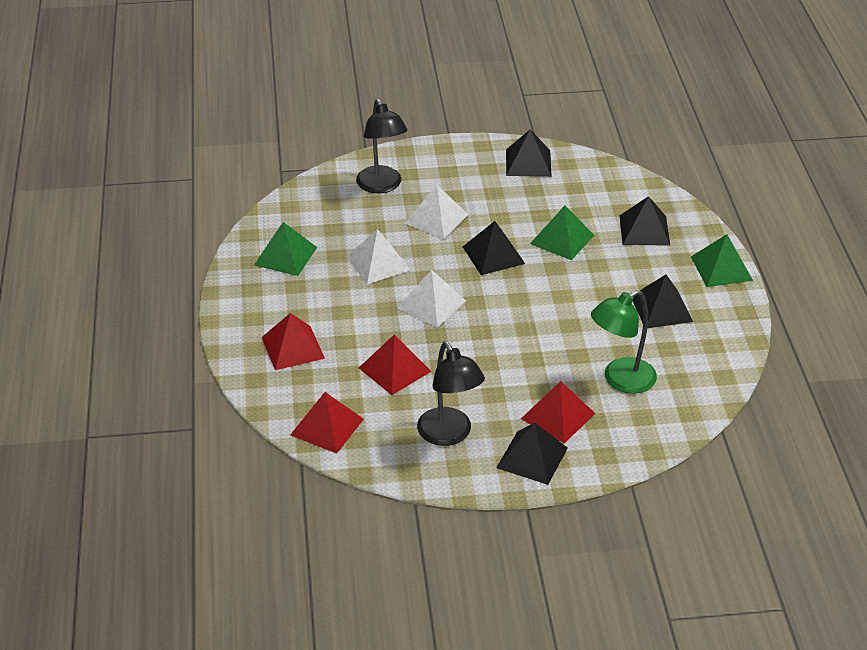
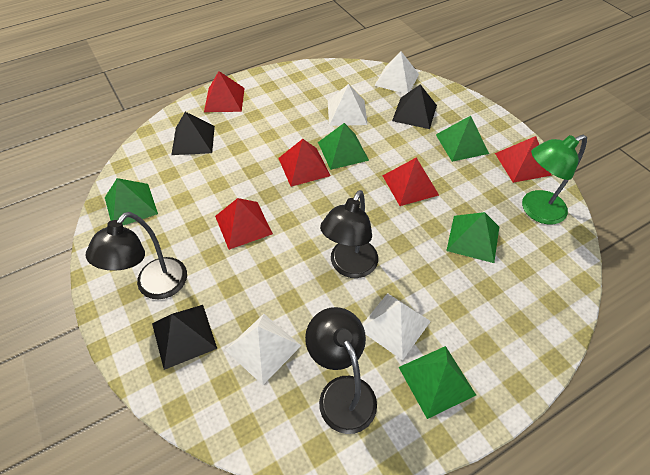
black lamp: [356,98,407,193] [417,341,485,446] = 2 -> [85,212,187,299] [305,307,377,434] [320,190,378,278] = 3
black pyramid: [463,221,525,275] [496,422,568,485] [506,129,552,177] [620,196,670,246] [633,275,693,328] = 5 -> [152,305,217,370] [171,112,215,155] [392,84,437,129] = 3
green pyramid: [254,222,317,276] [530,206,594,260] [691,234,753,287] = 3 -> [105,178,158,225] [318,123,369,170] [399,346,476,419] [436,116,489,162] [446,212,499,263] = 5
red pyramid: [261,313,325,370] [290,392,364,453] [359,335,432,395] [521,381,595,443] = 4 -> [204,71,245,112] [215,198,273,250] [278,139,331,187] [383,158,439,206] [495,136,552,183] = 5
white pyramid: [347,229,410,284] [397,270,466,328] [405,185,469,239] = 3 -> [226,314,301,385] [328,84,368,126] [362,293,431,360] [374,51,419,94] = 4

